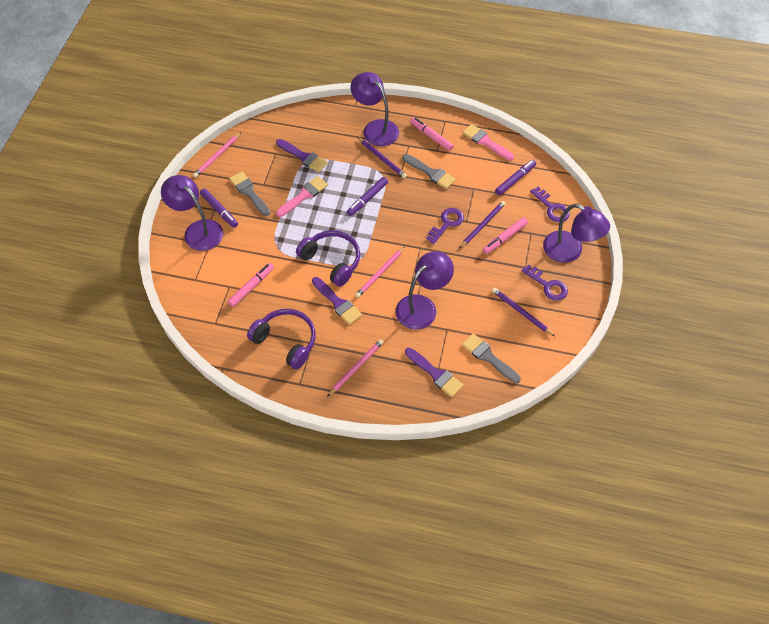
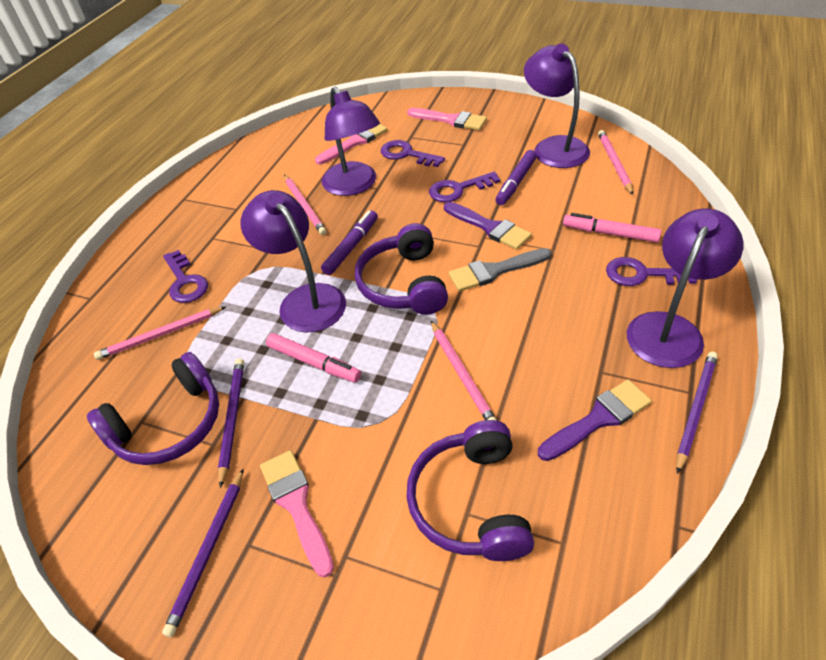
grey brush: [229,171,270,216] [402,154,456,189] [462,333,521,383] = 3 -> [449,248,551,291] = 1
pink brush: [276,176,328,217] [463,124,514,161] = 2 -> [260,450,334,578] [315,124,387,164] [407,108,487,130] = 3
pink marker: [227,263,274,307] [410,117,454,151] [483,217,528,254] = 3 -> [266,333,361,383] [563,213,661,243] = 2
pink pencil: [193,132,241,178] [327,339,383,397] [355,247,405,298] = 3 -> [94,307,226,360] [284,175,327,235] [431,321,496,420] [598,130,633,195] = 4
purple brush: [276,139,328,172] [312,277,362,325] [405,348,463,397] = 3 -> [444,202,532,250] [538,380,652,461] = 2
purple headphones: [247,309,316,369] [296,230,360,287] = 2 -> [87,352,219,465] [355,223,448,315] [406,420,534,561] = 3
purple key: [426,208,464,244] [522,264,568,301] [530,187,570,222] = 3 -> [163,250,208,303] [381,140,445,167] [429,172,500,202] [606,257,697,286] = 4
purple marker: [200,188,238,228] [347,177,388,216] [495,160,536,195] = 3 -> [321,211,378,275] [495,150,537,205] = 2

